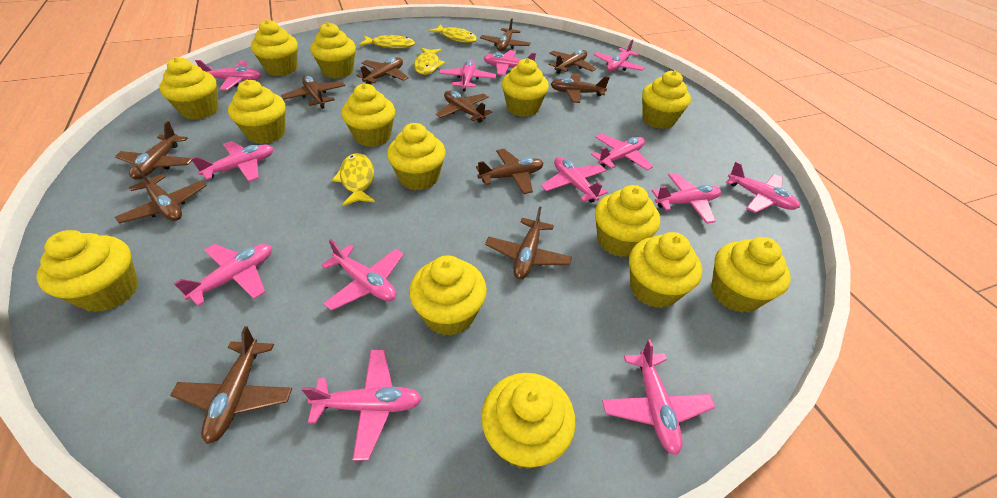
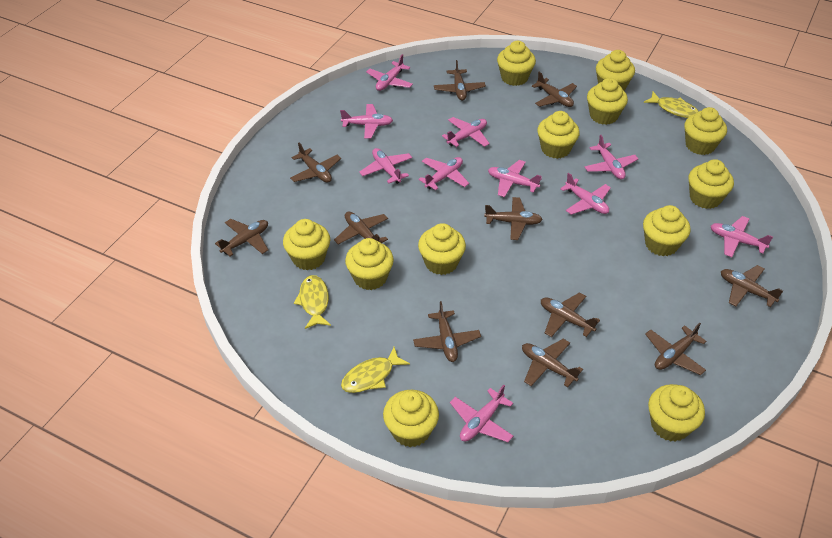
pink plane: [173,244,272,306] [191,141,273,181] [195,60,261,90] [302,350,422,461] [321,239,404,311] [439,59,496,92] [484,50,536,76] [541,157,608,203] [591,134,653,170] [594,39,645,72] [602,339,715,455] [652,173,721,224] [726,161,800,213] = 13 -> [340,104,393,139] [359,148,412,184] [366,54,413,91] [419,157,469,190] [442,117,490,147] [450,385,513,442] [488,160,542,197] [560,173,611,215] [584,135,638,179] [711,216,773,257] = 10
yellow cupcake: [36,230,139,312] [159,57,219,120] [228,80,285,144] [251,19,298,76] [310,22,356,79] [341,83,395,147] [387,123,446,191] [409,255,487,336] [481,373,576,469] [502,58,549,117] [595,185,660,257] [629,232,702,308] [642,70,691,129] [711,237,791,313] = 14 -> [283,219,330,270] [345,238,394,290] [383,390,439,447] [418,223,466,275] [497,41,536,86] [537,111,580,159] [587,78,628,125] [596,50,635,91] [643,205,691,256] [648,384,705,442] [684,107,727,155] [689,159,734,209] = 12
yellow fish: [332,153,375,206] [359,35,415,49] [414,48,445,75] [428,24,477,43] = 4 -> [294,275,331,329] [341,347,410,393] [644,92,699,118] = 3

